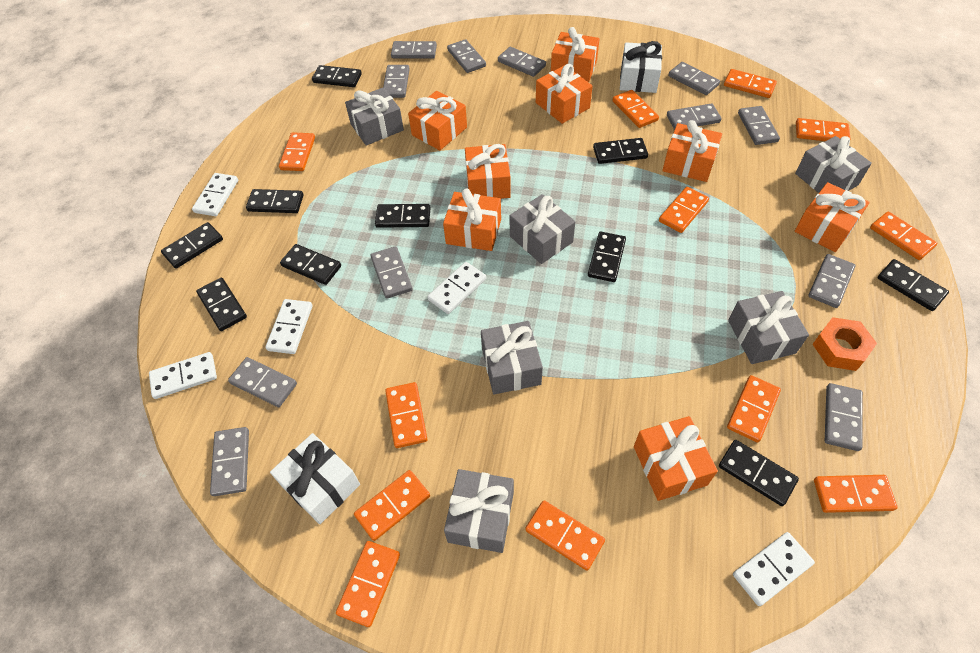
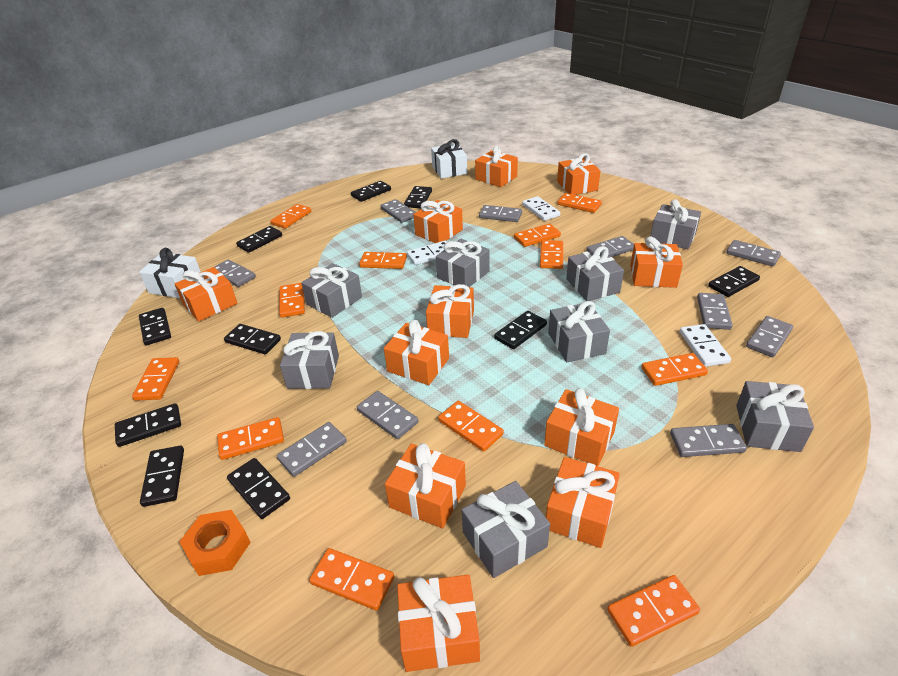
grey domino: [210,427,249,496] [228,357,297,407] [371,246,413,299] [383,65,410,98] [391,41,437,59] [447,39,486,73] [498,47,546,77] [667,103,721,130] [668,62,720,95] [738,106,780,145] [808,254,856,308] [825,383,863,451] = 12 -> [215,260,256,287] [277,422,347,477] [357,391,418,439] [380,199,416,223] [479,205,522,222] [586,236,634,257] [670,424,747,457] [697,293,733,330] [726,240,781,267] [746,316,793,357] = 10
grey gift: [345,87,404,146] [444,469,514,553] [481,321,543,395] [510,194,575,264] [728,291,809,364] [795,136,872,193] = 6 -> [280,331,339,389] [301,263,362,318] [436,239,490,287] [462,481,550,578] [548,301,610,362] [566,246,624,301] [650,199,701,249] [736,381,814,452] = 8
orange gift: [408,91,467,150] [443,188,501,251] [465,144,511,199] [536,64,593,124] [551,27,600,82] [634,416,718,501] [662,120,722,182] [795,182,870,252] = 8 -> [175,267,237,322] [384,320,449,385] [385,443,466,529] [397,575,480,672] [413,200,463,243] [426,284,474,338] [475,146,518,187] [544,388,619,466] [546,457,620,548] [557,153,601,195] [630,237,683,288] = 11
white domino: [149,352,217,399] [192,173,238,216] [265,299,313,354] [427,262,486,314] [733,532,815,606] = 5 -> [407,241,447,265] [522,196,560,221] [680,324,731,367] = 3

